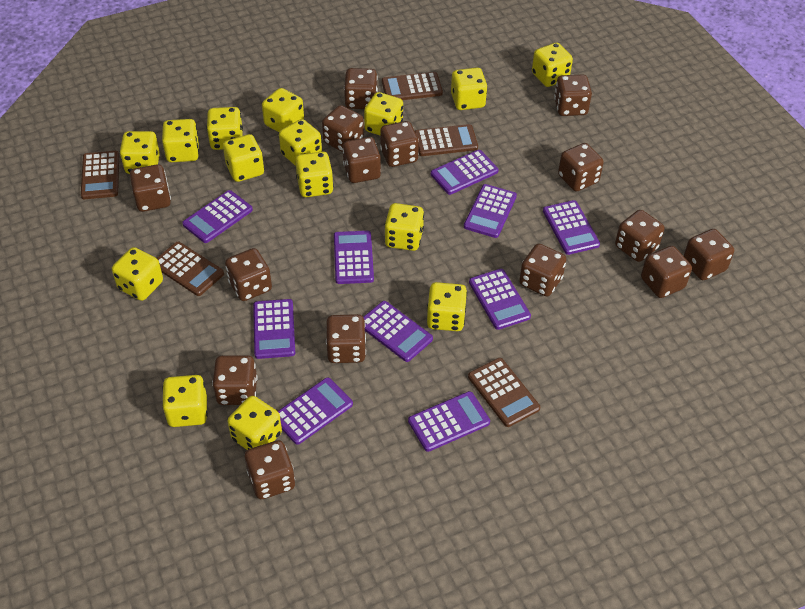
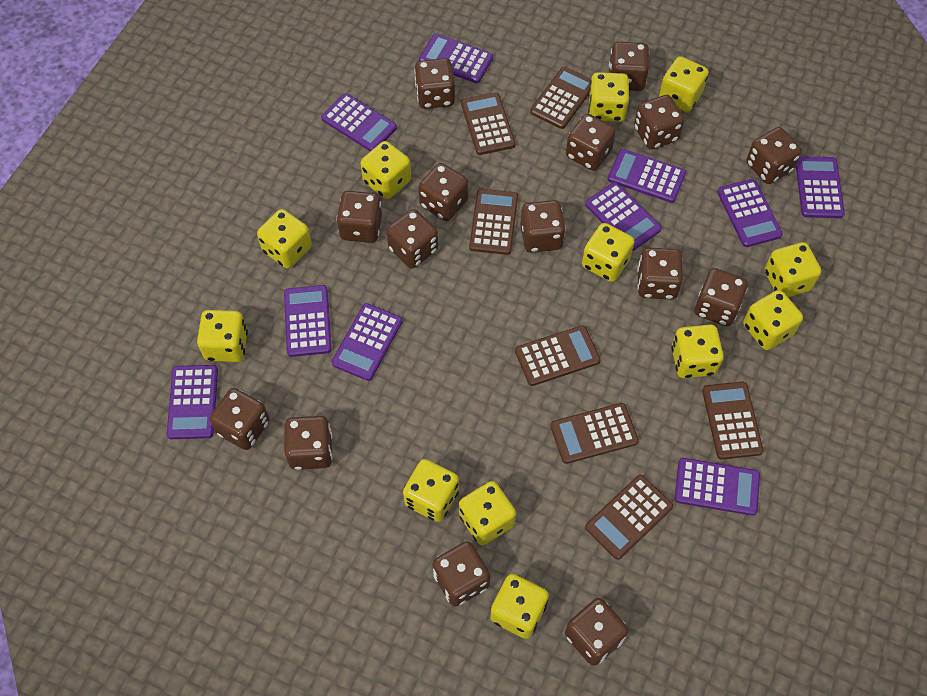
brown calculator: [81,151,119,199] [157,242,224,296] [382,72,443,100] [415,124,478,156] [468,358,540,427] = 5 -> [461,92,515,155] [469,189,518,255] [515,325,601,386] [530,66,591,129] [550,403,639,464] [585,475,673,560] [702,382,763,459] = 7
yellow dice: [112,247,163,301] [120,131,160,174] [162,119,199,162] [162,375,208,427] [207,107,243,150] [223,134,264,182] [227,396,282,450] [262,88,304,132] [279,119,322,166] [295,152,334,197] [364,92,403,135] [384,203,424,251] [427,282,467,331] [451,68,487,110] [532,43,573,87] = 15 -> [197,310,248,362] [257,209,312,268] [361,141,411,199] [403,459,459,522] [459,481,516,545] [490,574,549,639] [582,223,635,282] [588,72,629,122] [659,56,709,112] [671,324,724,378] [743,290,803,350] [765,242,821,297] = 12

